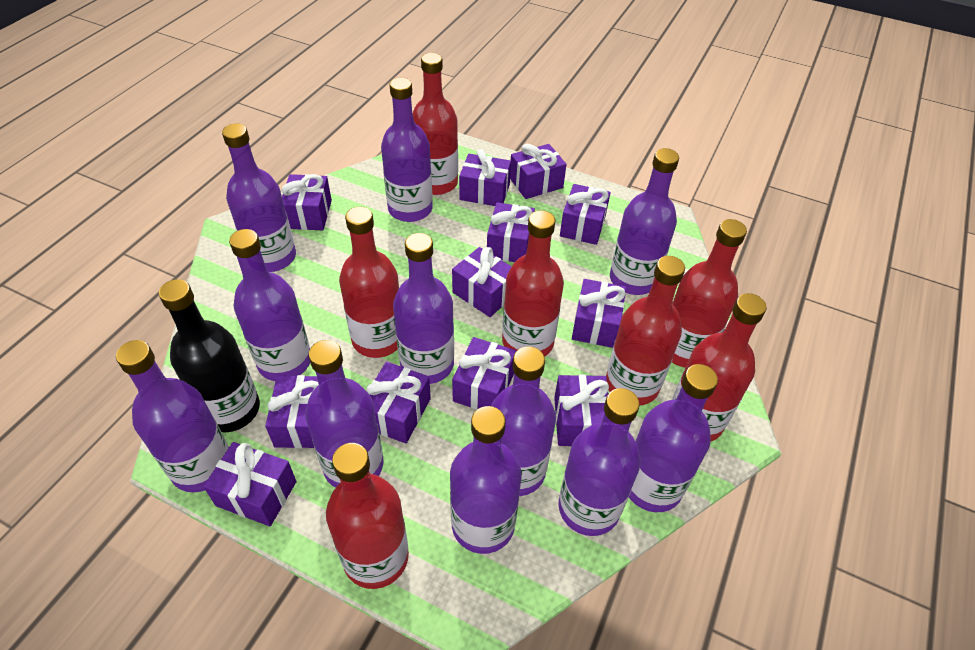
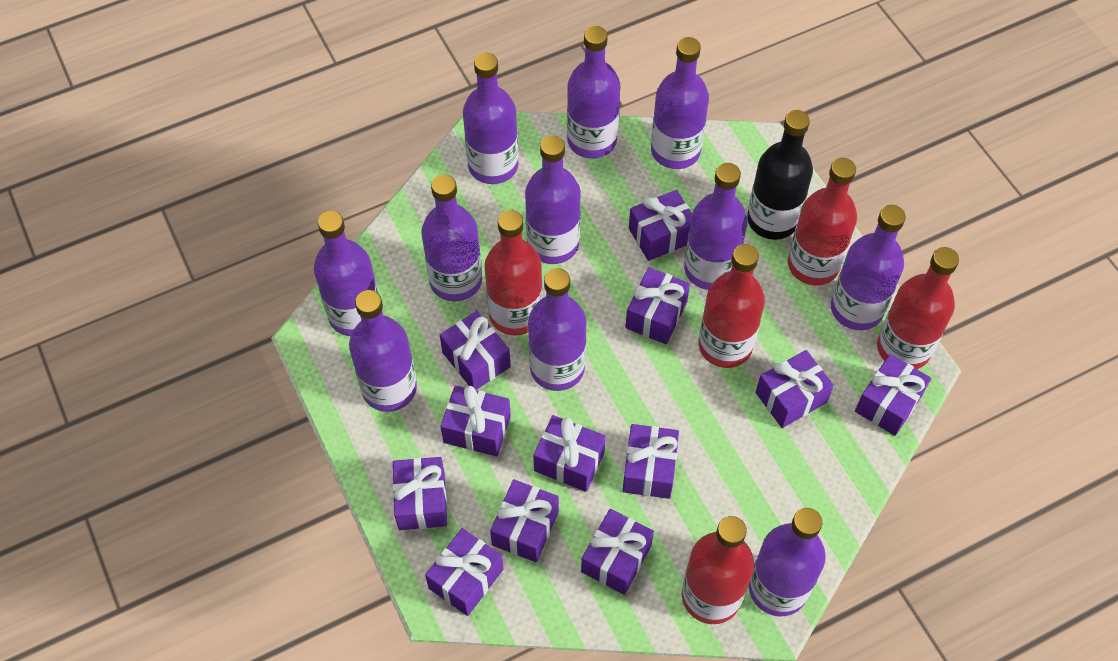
red bottle: [326,443,409,589] [339,207,399,358] [412,53,458,195] [502,210,564,357] [606,256,685,405] [672,219,747,368] [672,293,767,441] = 7 -> [484,210,543,336] [682,516,754,624] [699,244,765,368] [788,158,857,286] [877,247,959,369] = 5

